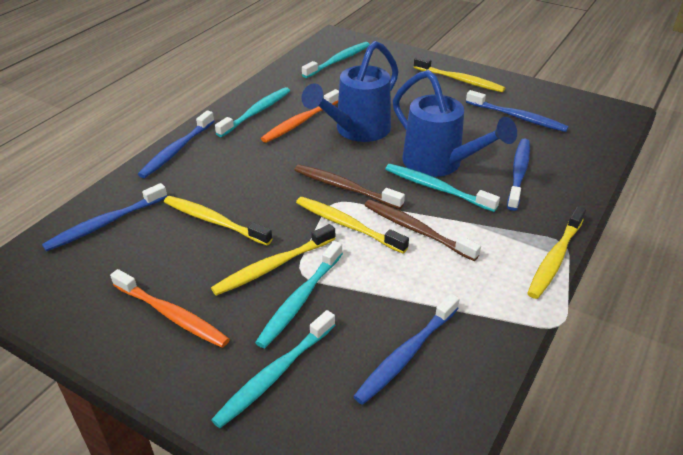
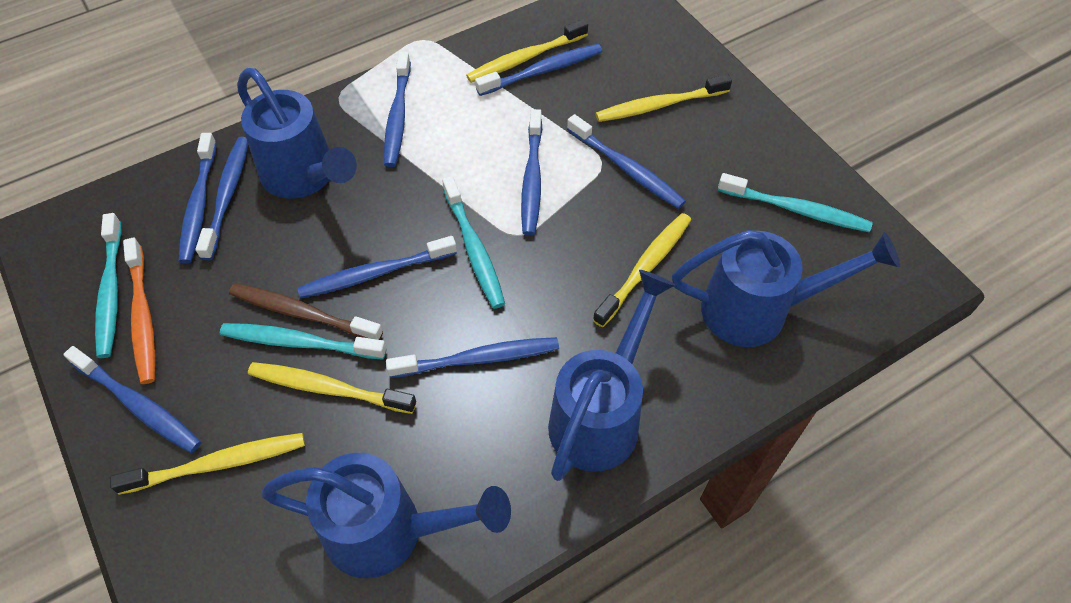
blue toothbrush: [42,183,167,251] [138,110,214,178] [353,293,460,405] [466,90,569,132] [507,139,530,211] = 5 -> [63,346,201,453] [178,133,217,264] [195,137,248,260] [297,236,457,298] [384,52,411,167] [386,337,559,378] [475,44,602,96] [521,109,542,236] [567,114,686,209] = 9
blue watering can: [301,41,399,142] [393,70,517,177] = 2 -> [237,68,357,199] [261,453,511,578] [548,270,675,481] [672,230,900,347] = 4
brown toothbrush: [295,165,405,209] [365,200,481,261] = 2 -> [229,283,383,340] = 1
orange toothbrush: [110,269,230,348] [261,89,339,143] = 2 -> [123,237,155,384] = 1
turquoise toothbrush: [211,310,335,428] [215,87,290,137] [255,241,343,348] [302,42,370,78] [385,164,500,212] = 5 -> [95,213,122,358] [220,323,386,360] [442,176,505,309] [718,173,873,232] = 4

